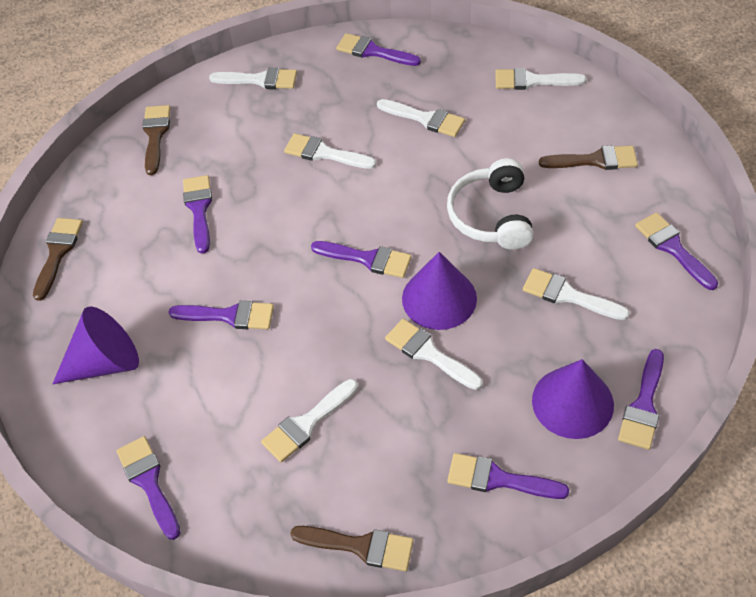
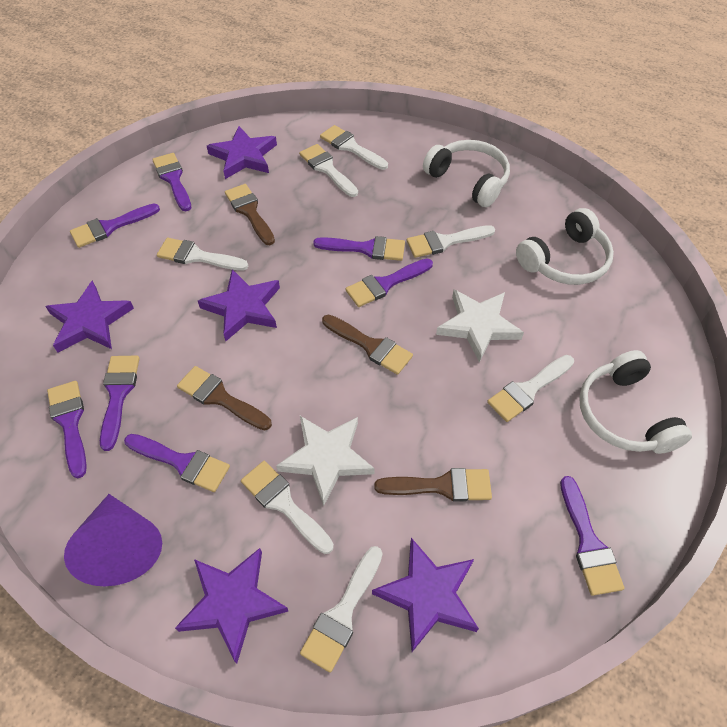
purple cone: [53,307,139,384] [402,252,477,330] [532,359,614,439] = 3 -> [64,494,162,586] = 1
purple star: none = 0 -> [45,281,134,353] [175,548,289,664] [198,269,280,341] [207,126,277,179] [372,538,479,652] = 5
white headphones: [447,158,533,250] = 1 -> [423,140,510,207] [516,208,614,285] [579,350,692,454] = 3
white star: none = 0 -> [276,416,375,506] [436,290,524,363] = 2

